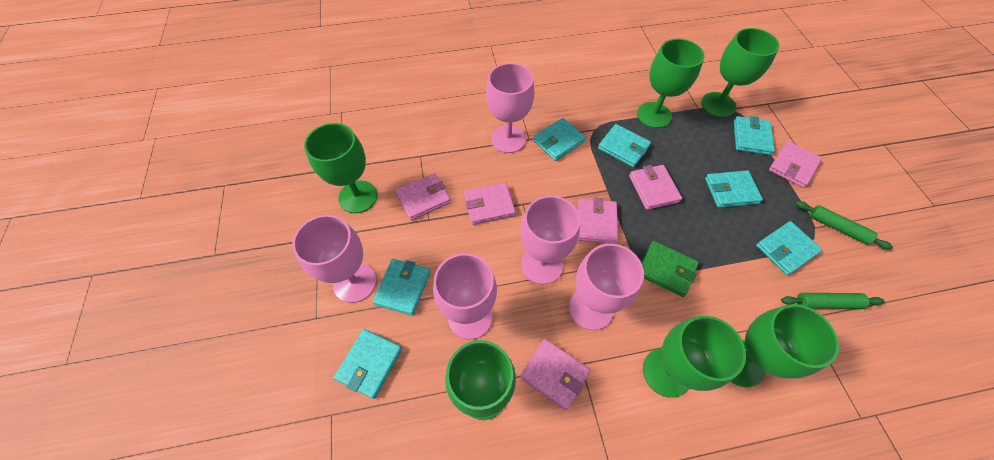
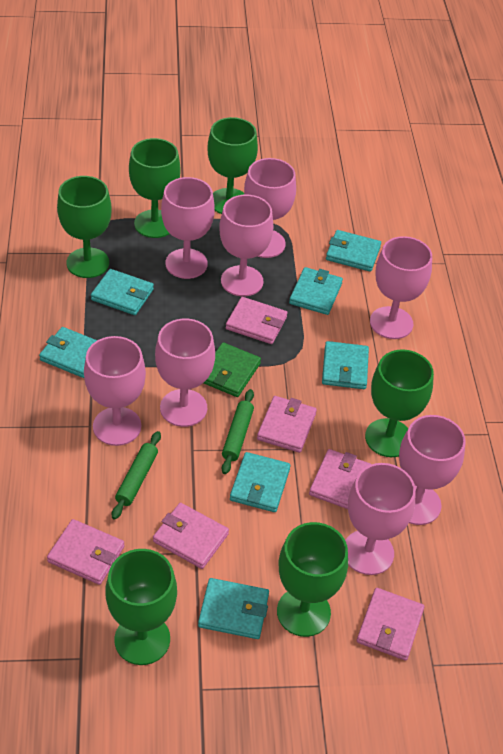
pink goblet: [292,215,377,303] [433,253,497,340] [486,63,535,153] [520,196,580,285] [569,244,644,330] = 5 -> [84,336,146,446] [155,319,215,427] [161,177,215,279] [219,195,274,297] [244,158,296,258] [345,463,416,575] [370,236,432,339] [399,415,466,525] = 8

